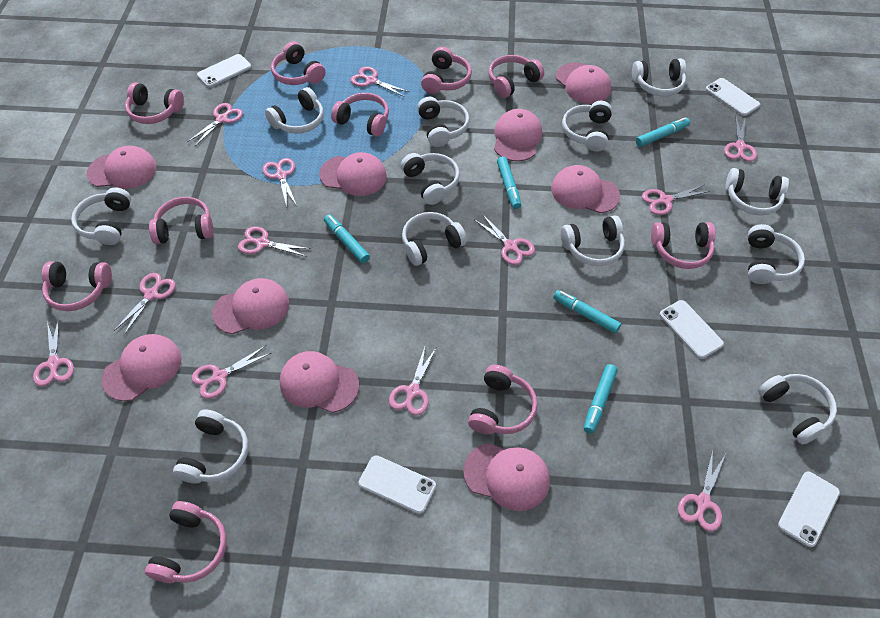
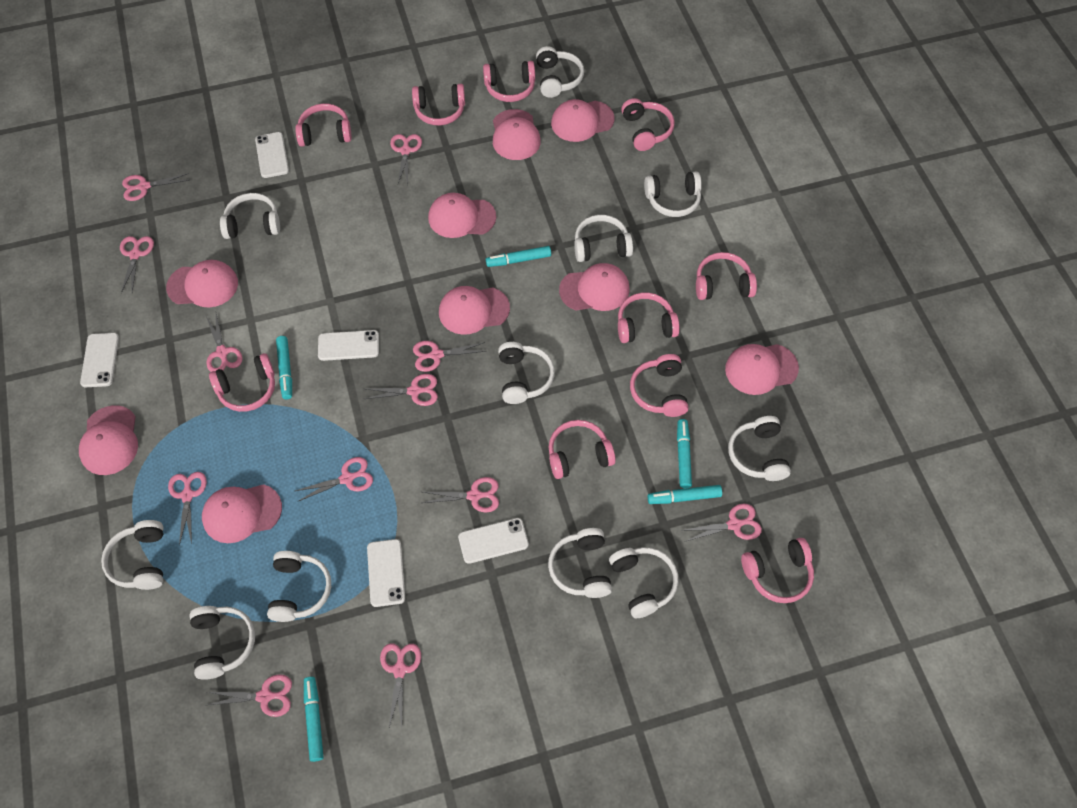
white headphones: [71,187,131,245] [173,409,249,484] [265,87,324,134] [401,153,460,205] [402,212,467,266] [417,97,470,147] [561,216,625,266] [562,101,612,152] [632,59,686,97] [725,168,789,216] [748,224,805,284] [758,374,837,445] = 12 -> [101,520,163,590] [189,606,255,680] [220,193,280,239] [267,551,331,622] [498,342,555,404] [536,46,584,98] [548,528,612,598] [574,215,633,262] [609,547,678,618] [644,171,702,217] [728,416,791,481] = 11

